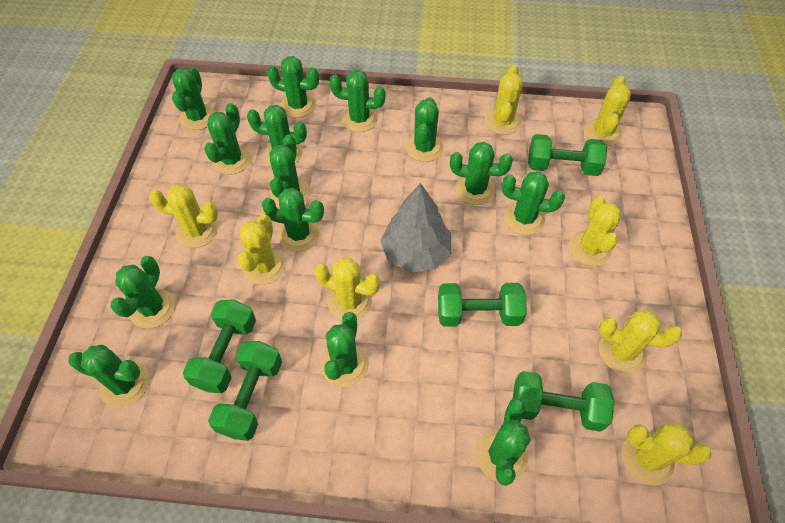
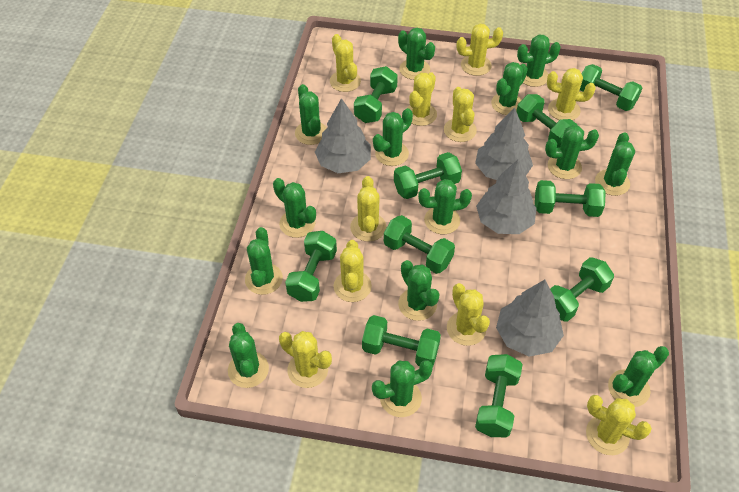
green dumbbell: [183,299,256,393] [208,341,282,441] [438,283,527,327] [513,371,615,432] [528,134,607,176] = 5 -> [285,231,337,302] [354,66,398,123] [362,315,441,366] [384,215,455,274] [394,152,462,199] [475,354,523,437] [516,94,577,148] [535,180,606,217] [550,257,614,322] [580,64,642,111] = 10
grey tree: [380,183,451,273] = 1 -> [315,98,371,173] [475,107,533,180] [476,159,536,234] [496,280,564,357] = 4
yellow cactus: [149,184,218,248] [238,214,286,285] [314,258,380,320] [485,65,523,135] [569,196,621,266] [585,76,631,146] [599,310,682,374] [622,423,711,485] = 8 -> [279,331,332,388] [330,34,361,92] [334,240,372,302] [350,176,387,242] [406,72,437,126] [444,87,477,142] [447,283,490,346] [456,24,503,76] [547,68,596,120] [586,395,652,455] = 10

